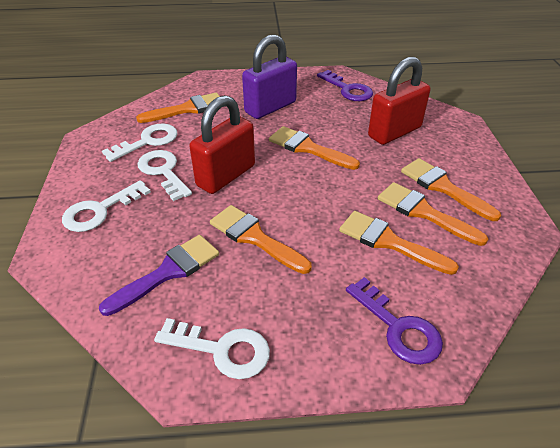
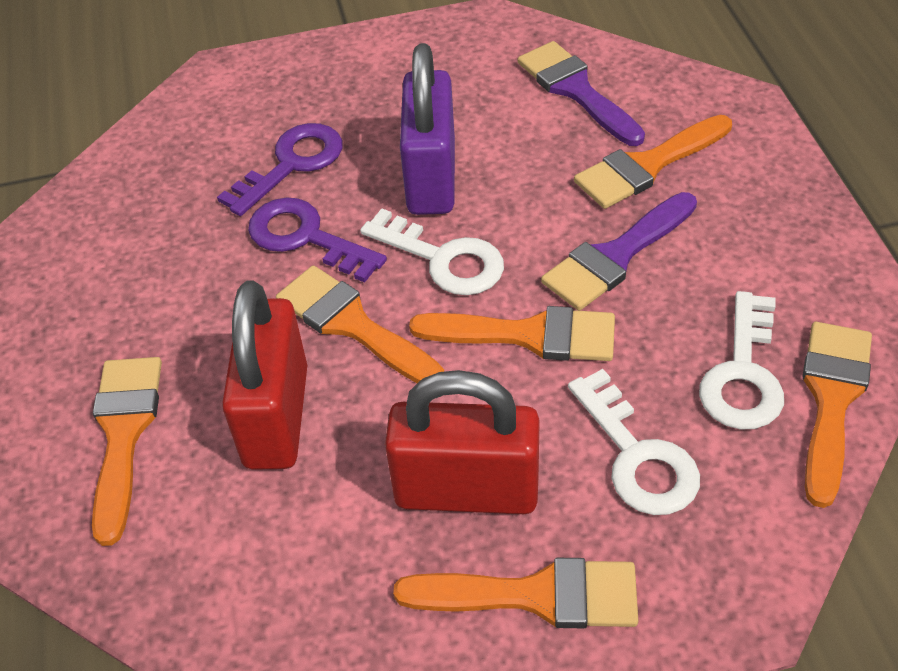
purple brush: [99,235,219,316] = 1 -> [518,41,645,146] [541,192,697,311] = 2
white key: [62,180,151,232] [102,123,178,162] [138,150,192,201] [154,318,270,379] = 4 -> [360,208,504,295] [568,369,700,515] [699,291,784,430] = 3

